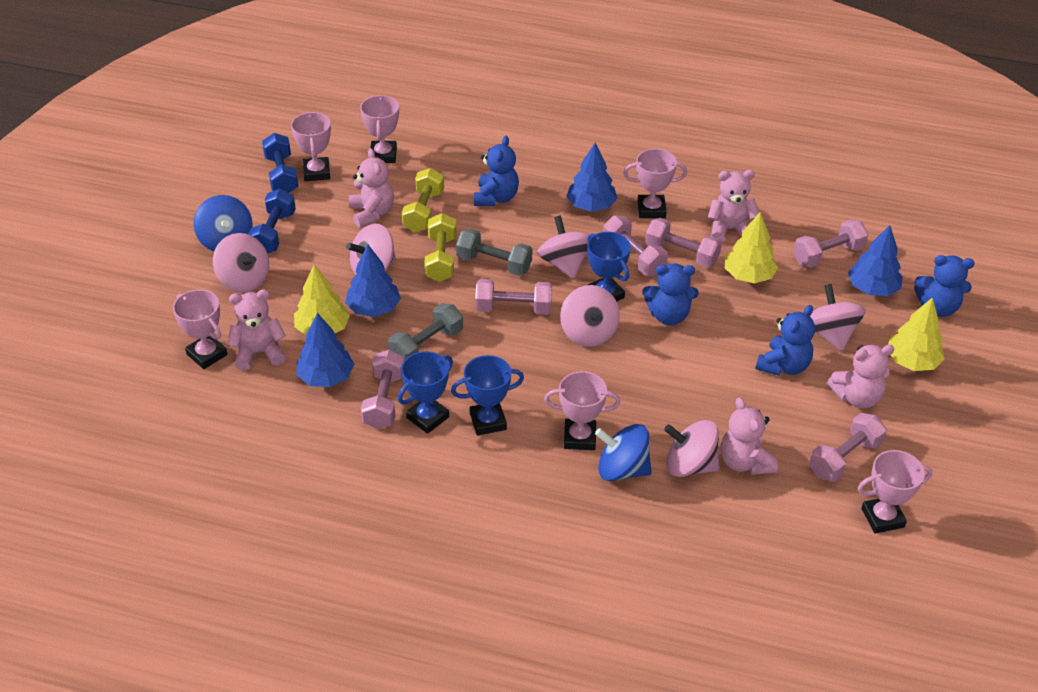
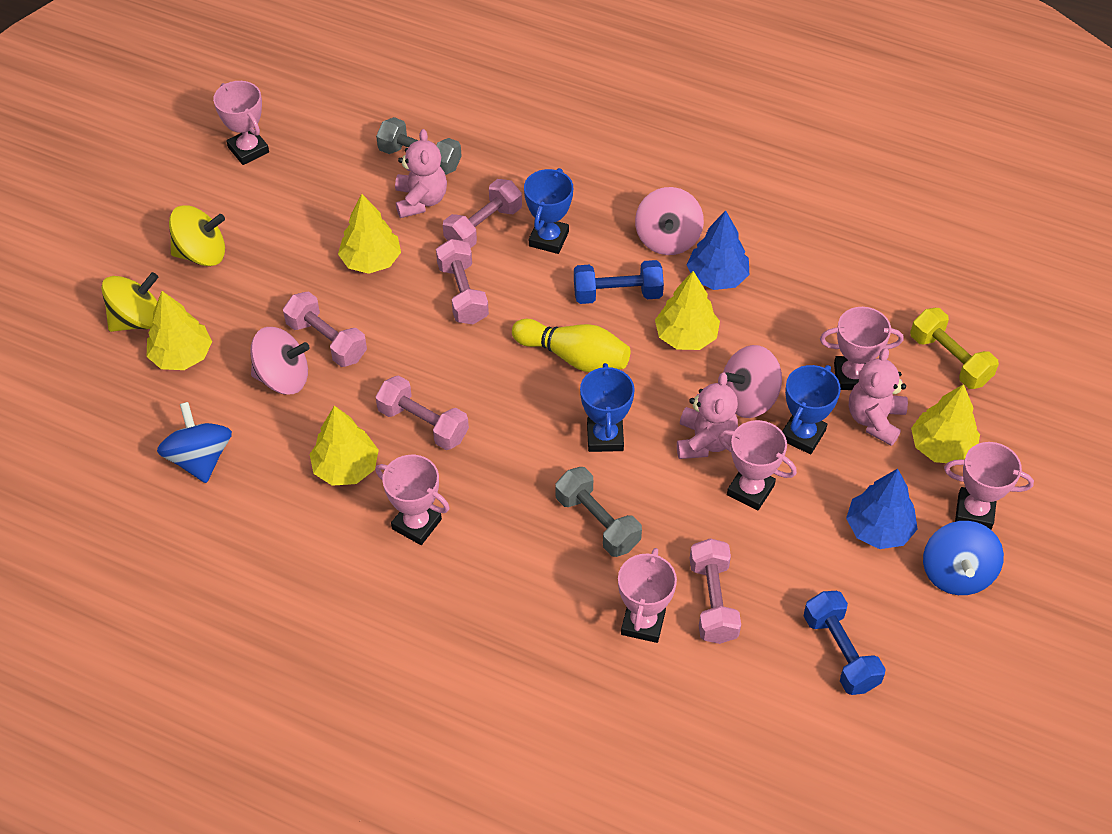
blue teddy bear: [474,136,519,206] [642,263,699,325] [756,305,815,376] [914,255,975,317] = 4 -> none = 0
blue tree: [297,313,354,387] [345,245,401,317] [566,142,617,212] [848,225,903,296] = 4 -> [687,210,749,290] [846,469,918,549] = 2
pink dumbbell: [361,350,405,429] [475,279,552,315] [603,216,668,276] [645,218,722,268] [793,219,868,268] [809,413,887,482] = 6 -> [283,291,367,367] [376,375,469,450] [436,239,489,324] [443,179,522,248] [690,538,741,644] = 5
pink spinning top: [213,233,269,292] [346,224,396,275] [537,215,589,279] [560,285,620,347] [664,420,720,477] [810,284,866,351] = 6 -> [250,327,310,395] [635,187,704,255] [723,345,782,418] = 3
pink teddy bear: [227,290,286,371] [349,148,394,228] [708,170,759,242] [721,397,778,475] [827,345,894,408] = 5 -> [395,129,447,218] [677,372,738,459] [849,348,908,446] = 3
yellow bowling pin: none = 0 -> [512,319,630,372] = 1
yellow dumbbell: [402,168,444,232] [424,213,456,282] = 2 -> [910,308,999,389] = 1
yellow spinning top: none = 0 -> [101,272,158,332] [169,205,225,266] = 2
yellow tree: [294,265,350,335] [725,212,778,283] [888,297,945,371] = 3 -> [147,291,212,370] [310,406,379,486] [338,194,401,274] [655,271,720,350] [911,384,980,463] = 5

